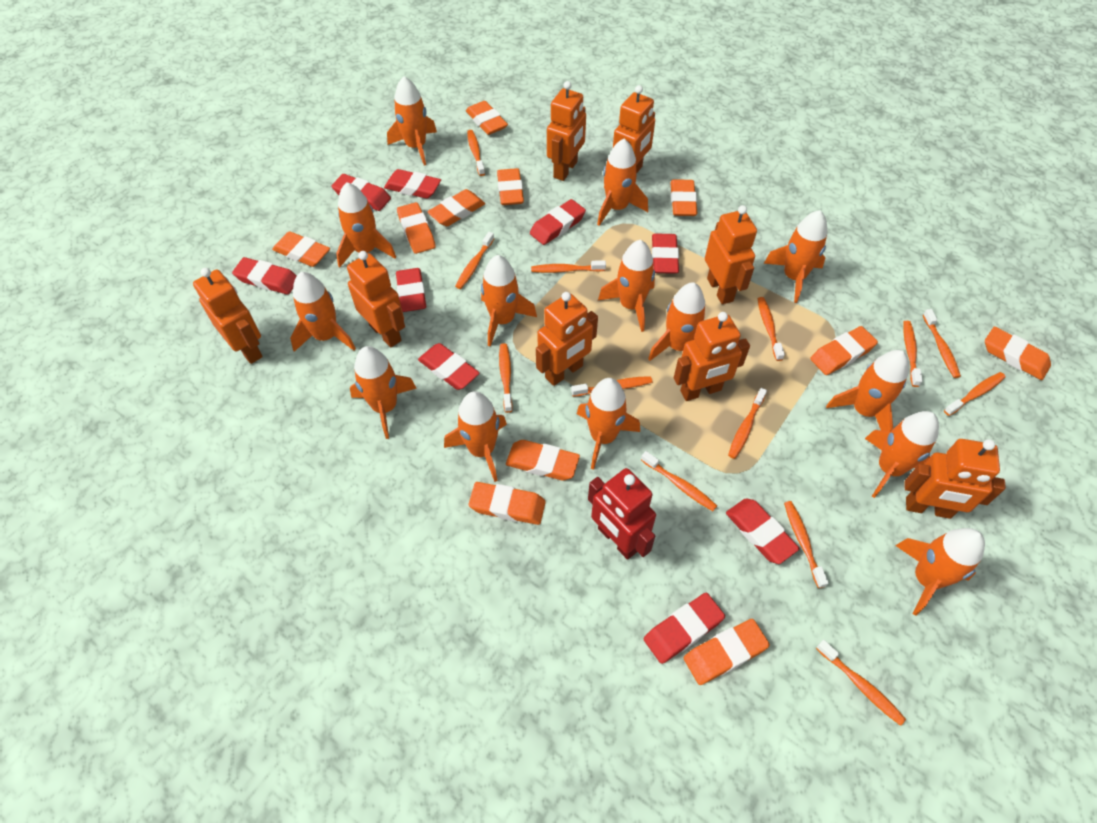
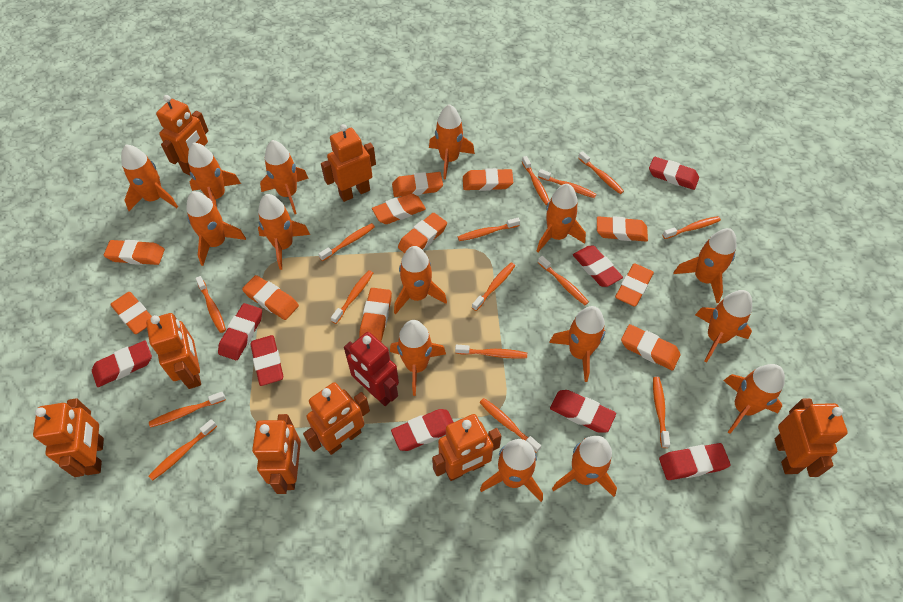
orange rocket: [290,272,356,352] [336,182,396,267] [350,346,417,439] [387,76,437,166] [444,391,507,482] [481,255,537,347] [577,378,640,469] [597,139,648,226] [598,240,655,332] [648,282,705,361] [764,210,828,303] [826,350,909,432] [865,411,939,498] [895,528,985,616] = 14 -> [121,144,178,211] [186,191,246,266] [188,143,241,208] [258,194,310,270] [260,140,309,214] [390,320,446,396] [394,246,447,314] [429,104,475,179] [480,439,543,502] [537,184,586,252] [549,306,605,382] [552,436,617,497] [673,228,736,303] [695,290,752,362] [723,364,785,434] = 15
orange toothbrush: [455,232,494,289] [467,130,485,176] [499,343,513,413] [531,260,606,273] [571,376,652,397] [641,451,717,511] [728,388,767,459] [758,297,785,361] [784,501,829,588] [816,640,906,726] [903,321,923,387] [923,309,961,378] [944,372,1005,416] = 13 -> [149,392,226,428] [149,419,217,481] [195,276,226,333] [319,223,375,261] [331,270,373,324] [455,345,527,359] [458,218,520,241] [472,262,515,311] [480,398,541,453] [522,156,550,205] [538,169,597,198] [538,256,589,305] [578,151,624,194] [653,377,670,448] [662,216,721,239] = 15
red eraser: [232,257,297,295] [331,174,391,211] [384,169,441,199] [396,268,426,312] [418,343,480,390] [530,199,586,245] [644,593,725,664] [652,233,679,274] [726,498,800,564] = 9 -> [92,341,152,387] [218,303,262,360] [250,335,283,386] [391,409,454,451] [550,390,616,433] [573,245,623,287] [649,157,699,190] [659,443,731,480] = 8

